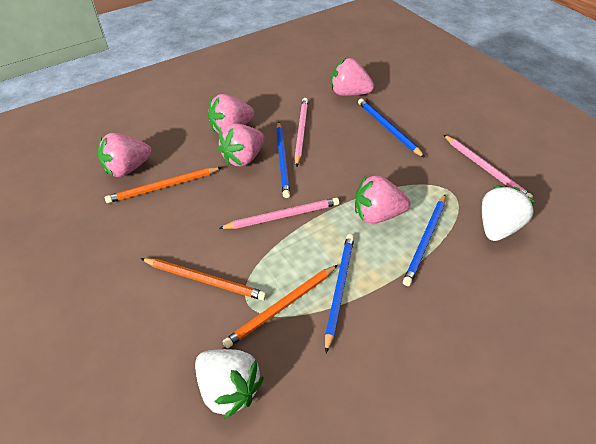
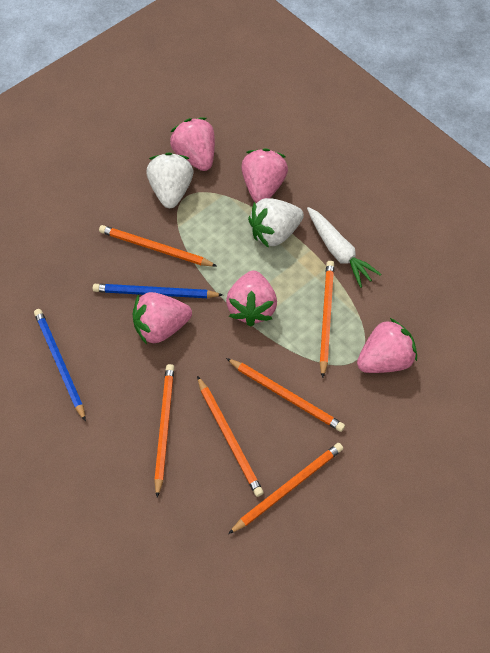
blue pencil: [276,122,290,198] [325,234,354,353] [358,98,425,158] [403,195,446,286] = 4 -> [34,309,86,422] [93,284,223,298] = 2
orange pencil: [105,167,222,203] [140,258,267,301] [223,265,338,348] = 3 -> [99,225,217,267] [154,364,174,498] [197,376,264,497] [226,358,345,432] [228,443,343,534] [320,261,334,378] = 6
pink pencil: [218,198,339,229] [294,98,308,167] [444,135,533,199] = 3 -> none = 0
white carrot: none = 0 -> [307,207,381,288] = 1

